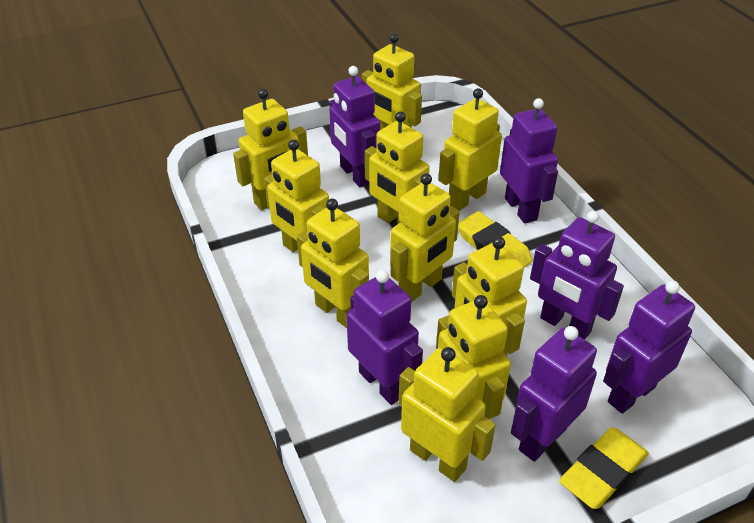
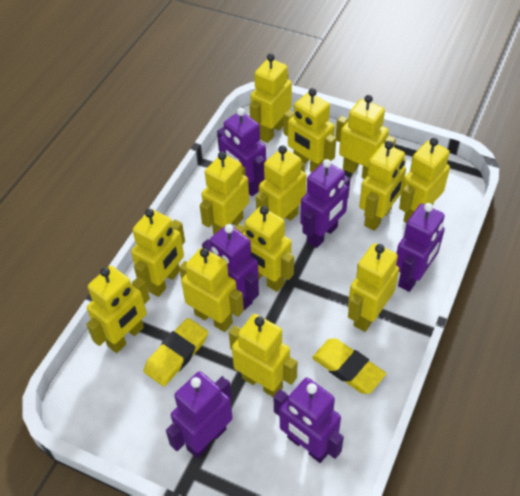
yellow robot: [233,89,308,210] [264,139,329,252] [297,199,369,328] [362,33,422,130] [365,111,430,224] [390,173,460,302] [399,347,496,482] [436,295,511,420] [439,88,502,211] [452,236,527,356] = 10 -> [86,266,150,353] [131,209,185,297] [179,248,244,332] [200,152,249,235] [229,314,298,397] [235,206,294,292] [250,54,292,143] [256,145,307,221] [283,88,336,172] [336,95,396,179] [348,243,399,332] [359,141,406,231] [399,138,450,223] = 13

